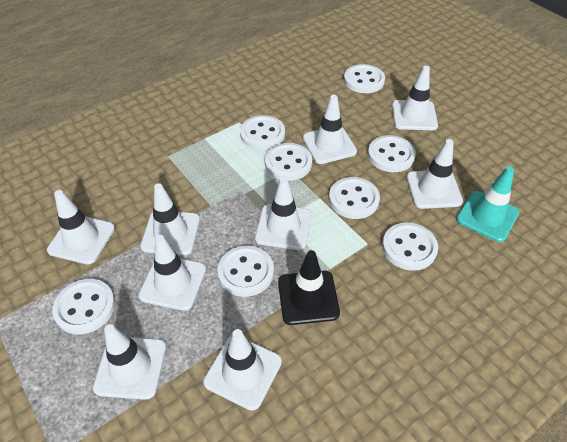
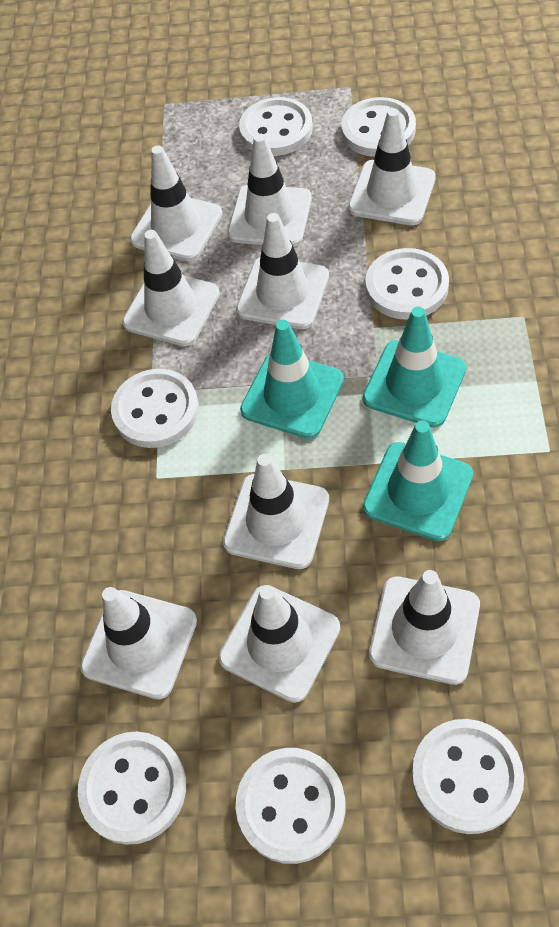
black traffic cone: [278,250,340,325] = 1 -> none = 0
turquoise traffic cone: [456,166,519,242] = 1 -> [240,320,344,439] [363,307,466,428] [363,420,473,541] = 3
white button: [52,279,115,335] [217,246,274,297] [240,115,285,150] [265,143,312,181] [329,177,380,219] [344,64,385,93] [368,135,416,172] [382,222,438,271] = 8 -> [78,731,186,845] [111,369,199,448] [236,748,345,864] [239,97,313,156] [341,97,416,157] [365,248,449,320] [412,719,524,834] = 7

